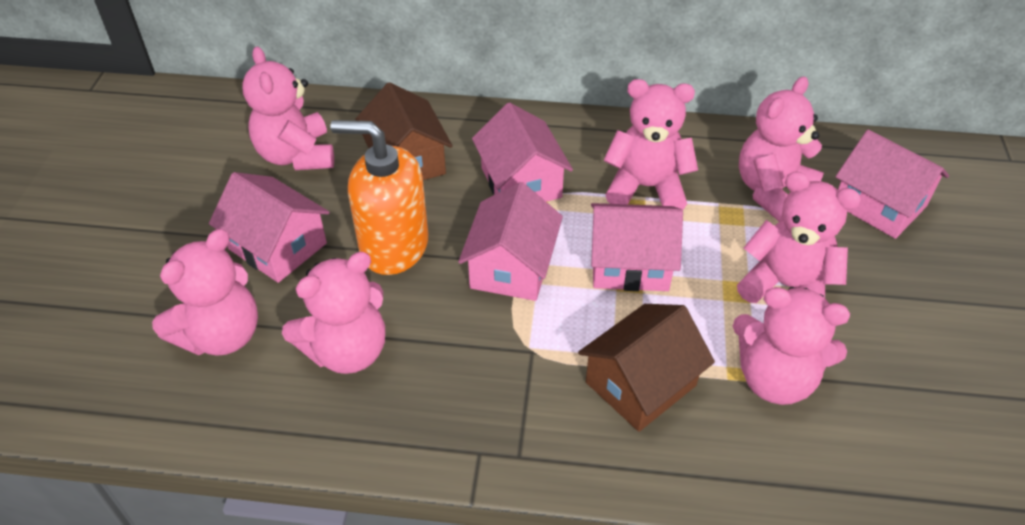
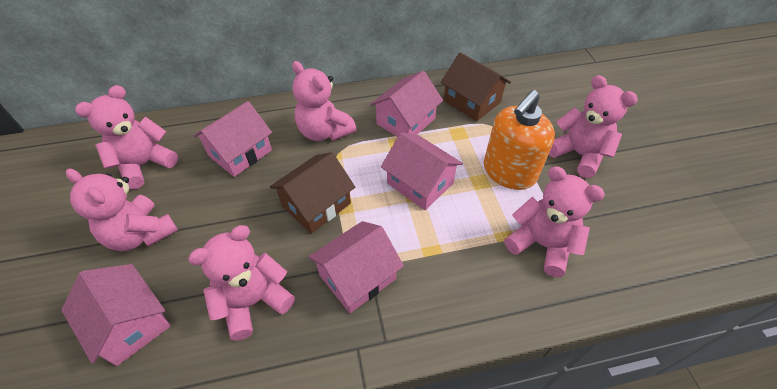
pink teddy bear: [152,229,258,356] [242,46,334,170] [282,252,385,374] [604,79,698,209] [733,287,850,405] [737,171,861,303] [739,76,824,222] = 7 -> [66,169,178,251] [75,85,178,189] [188,225,295,341] [292,61,356,141] [504,166,605,277] [549,75,638,178] = 6

